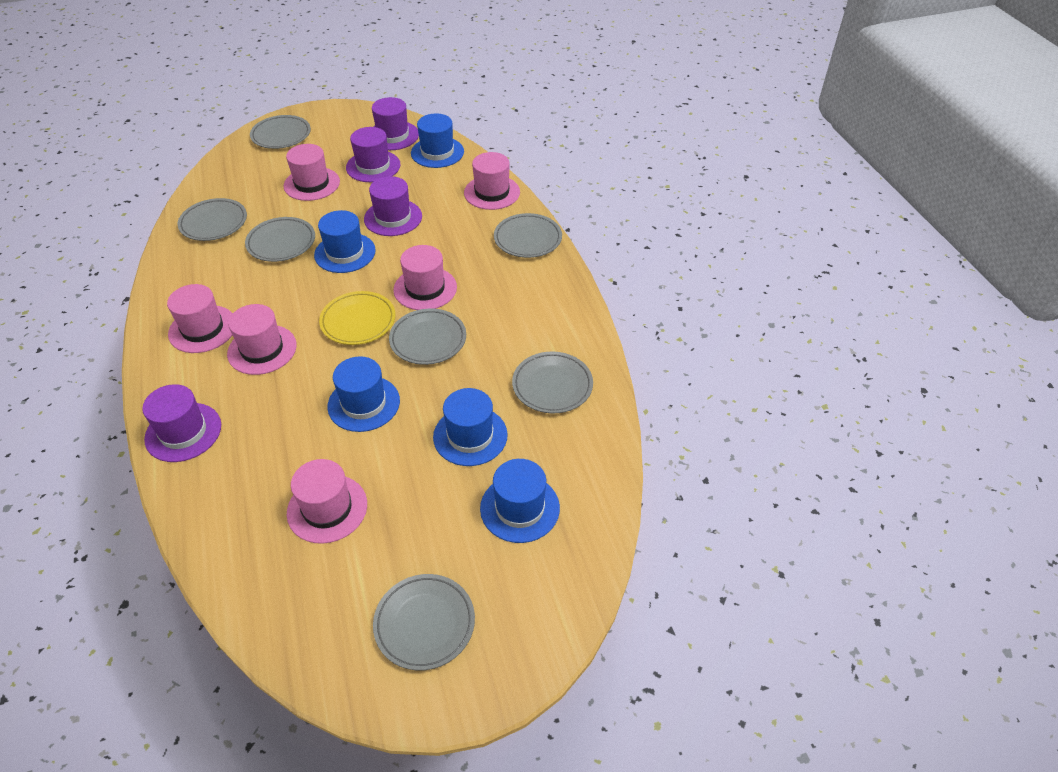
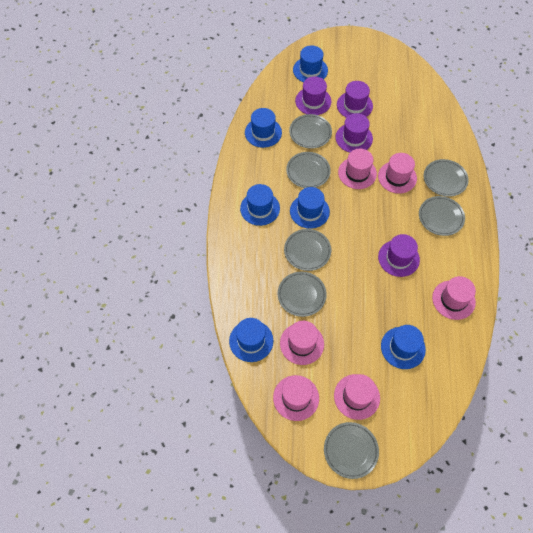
blue hat: [314,210,376,273] [327,356,400,432] [411,113,464,168] [433,388,508,466] [480,459,560,543] = 5 -> [229,318,273,362] [240,184,280,226] [245,108,282,148] [290,187,330,229] [293,45,328,82] [381,325,426,369] = 6
yellow plate: [319,291,395,345] = 1 -> none = 0

